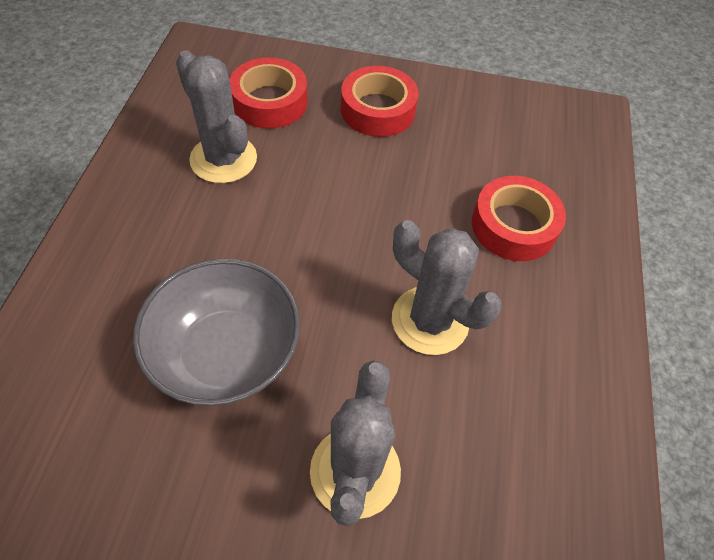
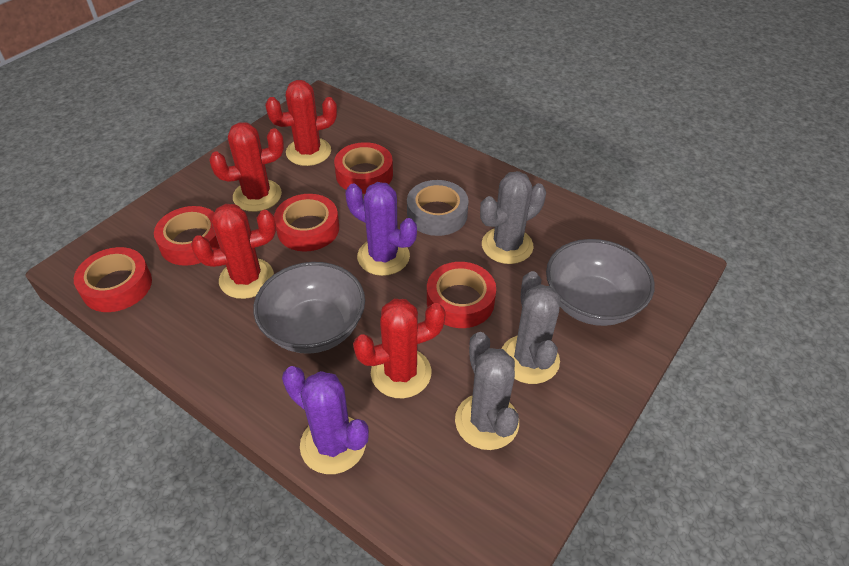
grey bowl: [133,258,300,406] = 1 -> [253,262,365,354] [546,239,655,326] = 2
grey tape: none = 0 -> [407,180,469,236] = 1
purple cactus: none = 0 -> [282,366,369,474] [346,182,417,276] = 2
red cactus: none = 0 -> [191,204,276,299] [209,122,284,212] [265,80,337,166] [353,299,446,398] = 4
red tape: [229,57,308,129] [341,66,419,137] [472,176,566,261] = 3 -> [74,247,152,312] [154,206,220,266] [274,194,339,251] [334,142,393,194] [427,262,496,328] = 5

